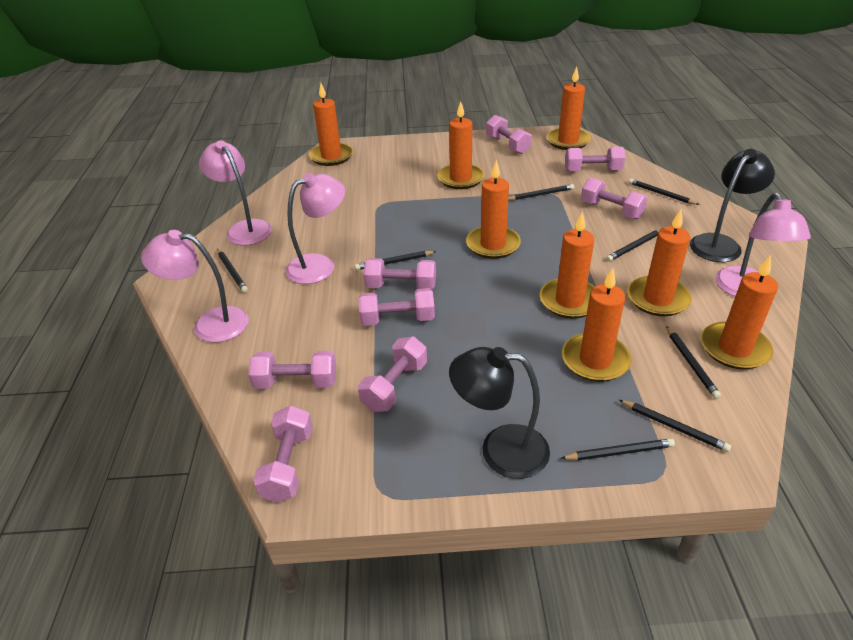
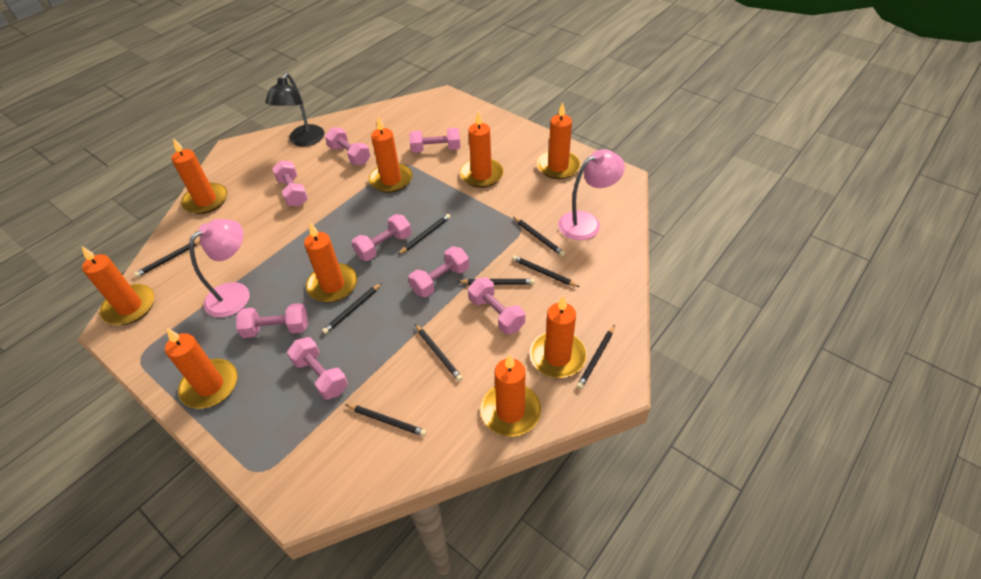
black lamp: [449,347,550,479] [690,149,775,262] = 2 -> [265,73,324,147] = 1
black pencil: [217,249,248,293] [355,251,436,270] [508,184,574,200] [560,438,675,461] [606,229,661,262] [619,400,731,452] [629,179,700,205] [666,326,721,399] = 8 -> [134,239,200,278] [322,283,382,334] [345,404,427,437] [398,214,451,255] [415,324,463,382] [458,279,535,285] [512,256,580,287] [513,217,565,257] [577,325,615,389] = 9
orange candle: [309,83,353,166] [437,101,485,189] [466,160,521,259] [539,211,595,319] [547,67,591,150] [562,268,631,382] [627,209,692,316] [701,255,778,369] = 8 -> [82,246,154,325] [165,328,237,409] [171,138,227,214] [304,223,357,303] [369,117,413,193] [460,111,504,188] [480,354,541,437] [530,296,587,378] [537,102,580,179] = 9
pink lamp: [141,230,249,343] [199,141,272,246] [285,173,345,284] [715,193,811,297] = 4 -> [189,219,250,317] [558,149,625,240] = 2

